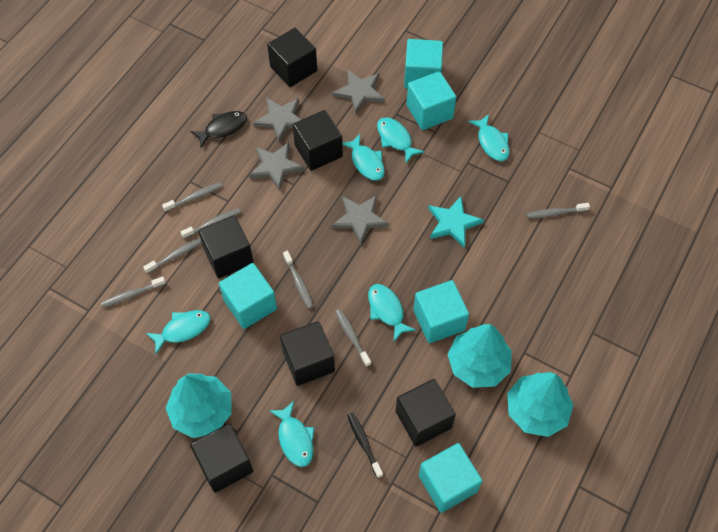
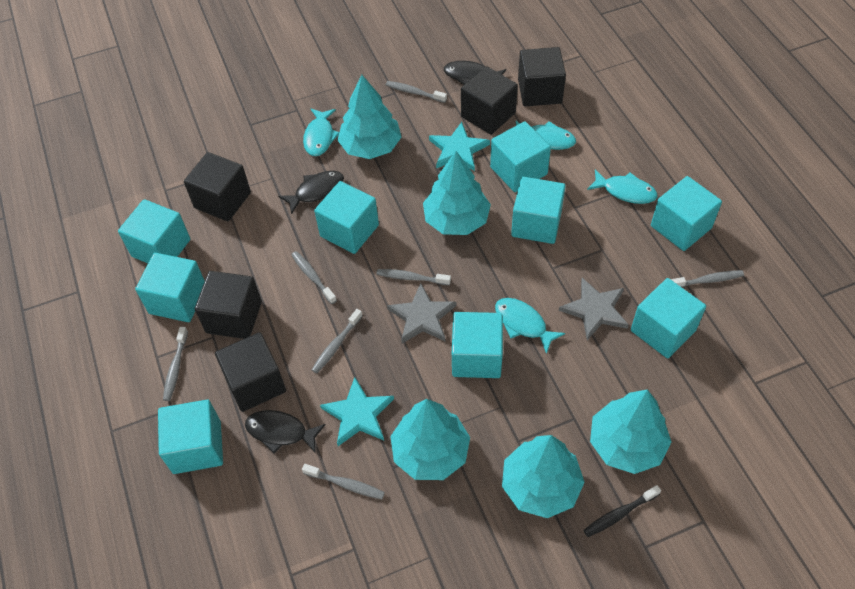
black cube: [190,423,253,493] [198,215,254,278] [267,28,317,87] [280,321,335,386] [293,110,343,171] [396,379,456,446] = 6 -> [184,152,251,221] [195,271,262,339] [215,332,286,412] [461,66,518,135] [518,47,566,106] = 5
black fish: [190,111,247,148] = 1 -> [245,410,326,454] [278,171,344,214] [444,61,506,85] = 3
grey star: [249,142,304,191] [253,98,301,143] [332,69,385,114] [332,195,389,244] = 4 -> [387,283,456,344] [559,278,629,340] = 2
turquoise cube: [219,263,277,329] [404,39,443,89] [406,71,456,130] [413,280,469,343] [419,443,482,513] = 5 -> [118,199,190,263] [135,253,205,322] [158,400,223,474] [314,181,379,254] [452,312,503,378] [490,121,551,192] [511,177,566,244] [631,278,706,358] [651,176,722,251] = 9
turquoise fish: [146,310,211,354] [269,401,314,467] [343,134,385,181] [368,284,416,341] [377,117,424,163] [468,114,510,161] = 6 -> [303,108,339,156] [495,298,565,354] [516,121,576,150] [587,169,658,204] = 4
turquoise star: [428,196,484,248] = 1 -> [320,377,394,446] [429,122,490,171] = 2
turquoise tree: [166,373,232,438] [447,324,512,388] [507,372,574,437] = 3 -> [337,75,401,159] [390,399,470,480] [423,151,491,235] [502,435,585,518] [590,389,671,474] = 5

